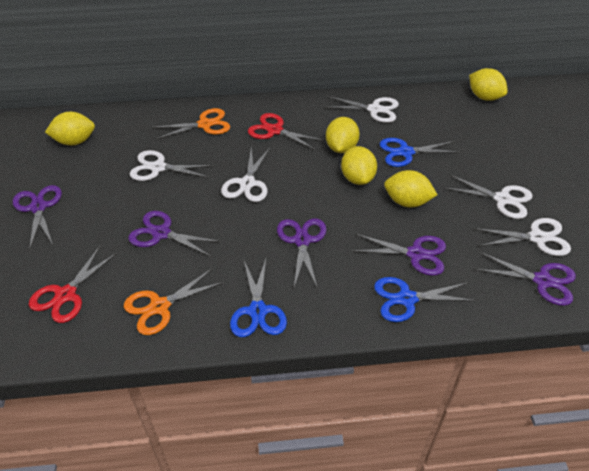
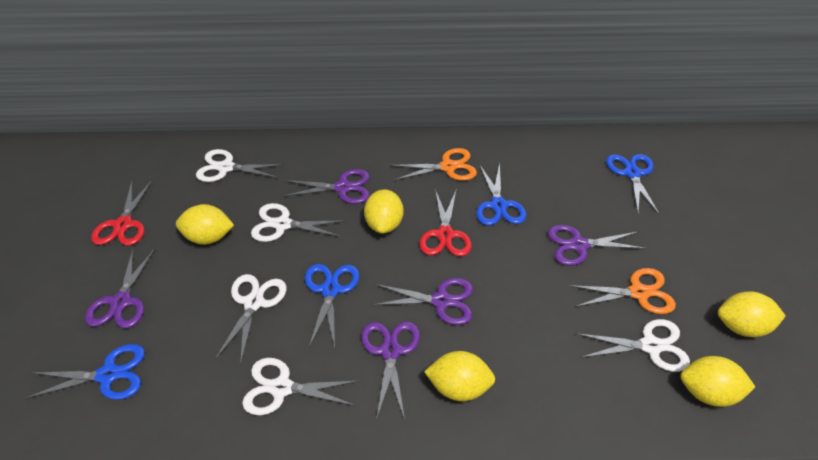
blue scissors: [230,259,287,337] [374,277,477,322] [380,138,461,167] = 3 -> [25,344,145,400] [305,264,359,347] [476,163,526,225] [606,154,660,215] = 4

